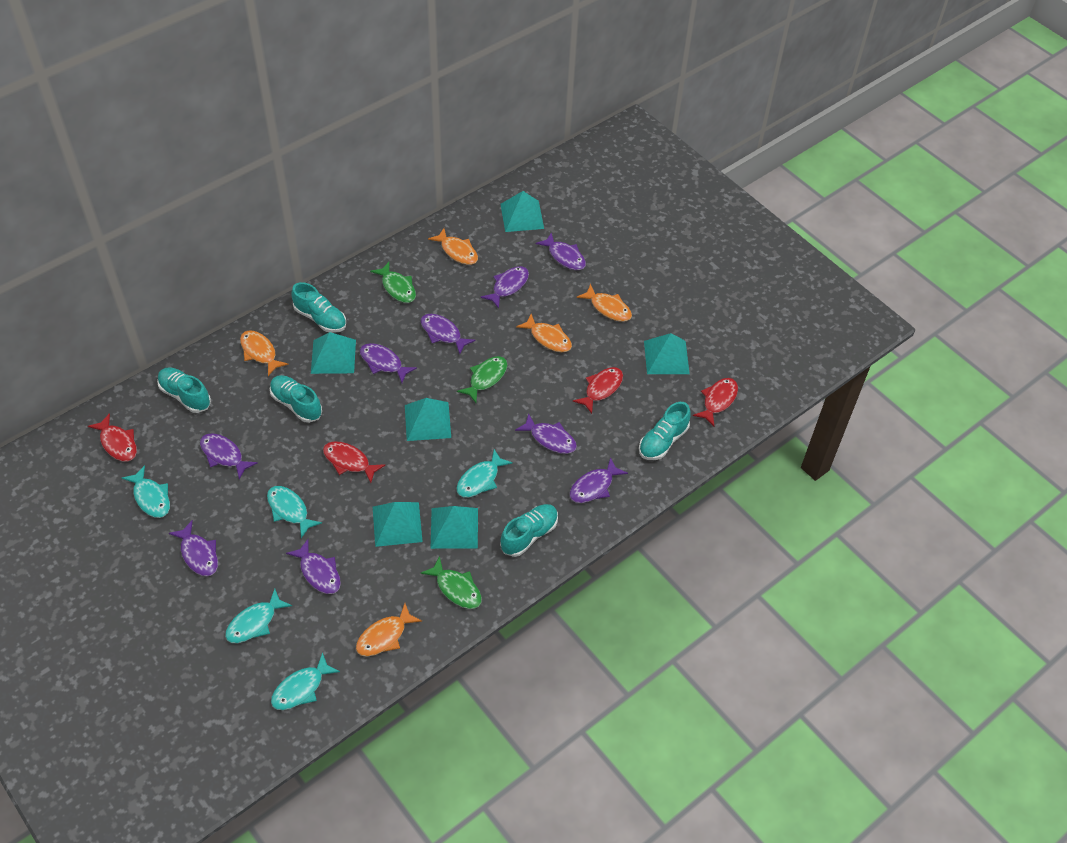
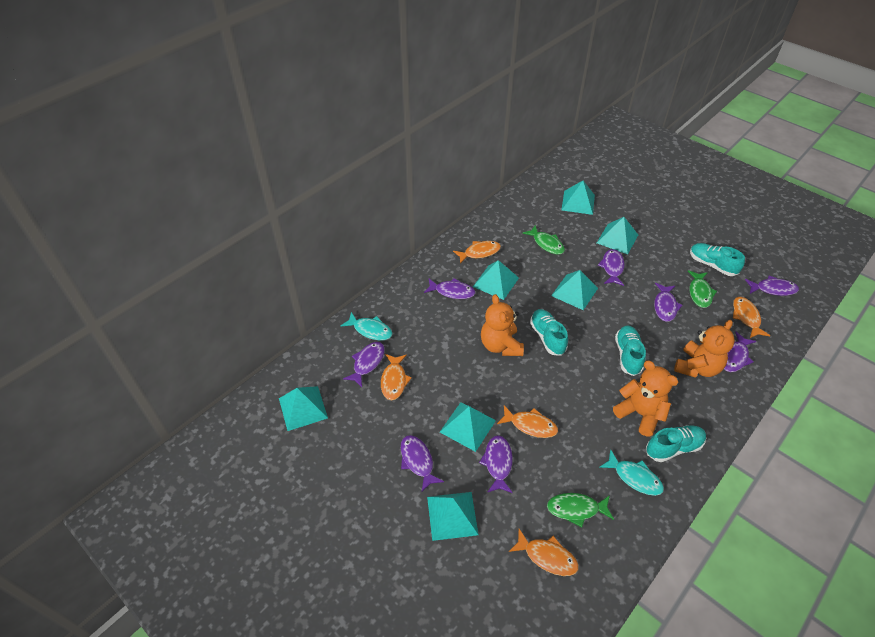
orange teddy bear: none = 0 -> [481,294,524,356] [613,360,678,437] [674,320,735,378] = 3
purple fish: [169,520,218,576] [200,433,258,479] [286,539,341,594] [360,343,417,383] [421,314,475,354] [481,266,529,309] [515,413,577,454] [535,232,586,270] [570,457,628,503] = 9 -> [343,342,385,387] [401,435,444,492] [424,278,475,299] [479,435,513,493] [598,249,625,286] [654,283,682,322] [724,332,756,372] [745,276,799,296] = 8
red fish: [88,413,137,462] [323,442,385,483] [573,367,623,414] [693,378,738,426] = 4 -> none = 0
turquoise fish: [122,465,170,518] [225,589,292,643] [267,486,322,538] [271,652,340,710] [456,449,513,497] = 5 -> [341,312,393,340] [599,449,664,496] = 2
turquoise pyramid: [311,332,356,374] [373,502,423,547] [405,398,451,441] [431,506,478,549] [500,191,544,232] [644,333,690,374] = 6 -> [279,386,328,431] [427,492,479,541] [440,402,496,452] [473,260,519,300] [551,270,598,310] [562,181,595,215] [597,217,638,254] = 7
turquoise shoe: [157,367,211,413] [270,375,322,423] [291,282,346,333] [500,504,558,557] [639,402,691,460] = 5 -> [530,309,568,356] [615,325,646,376] [646,425,706,462] [690,243,745,276] = 4

